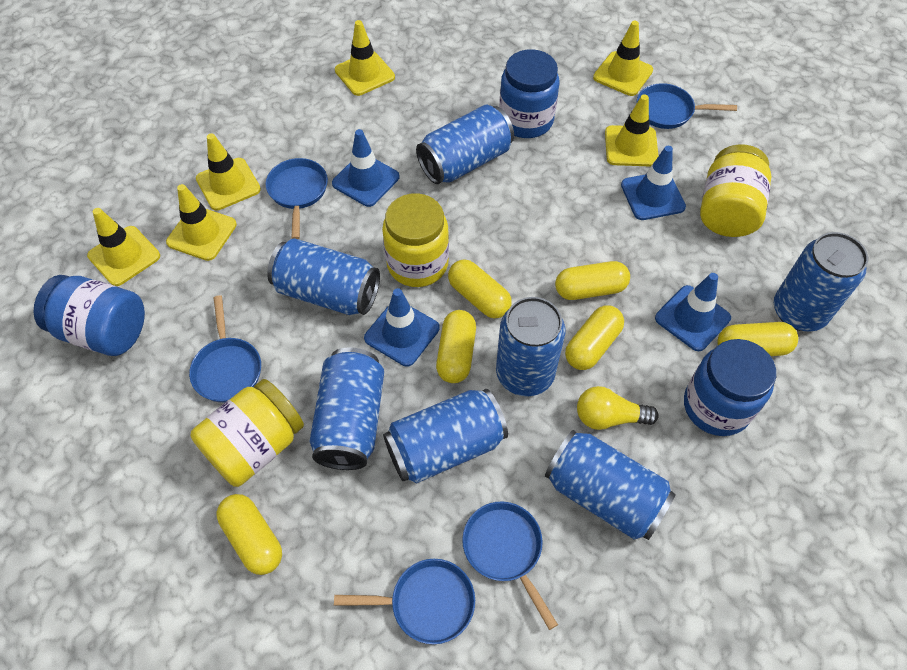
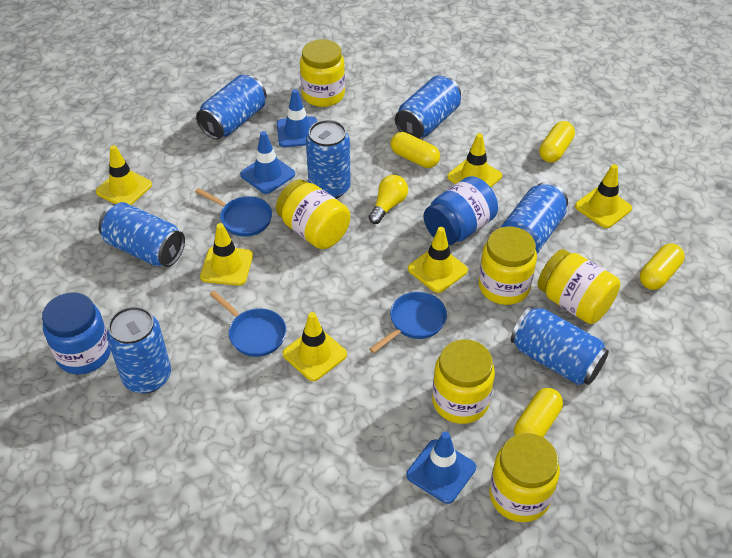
blue jar: [33,275,145,356] [499,49,559,138] [684,339,776,436] = 3 -> [42,292,111,375] [423,176,498,245] = 2
blue pan: [189,295,261,402] [266,158,328,239] [334,559,475,644] [462,502,558,630] [637,83,737,129] = 5 -> [195,188,272,237] [209,291,286,357] [369,292,447,353] = 3
blue traffic cone: [332,129,400,207] [364,288,440,367] [621,146,686,220] [655,273,731,351] = 4 -> [240,131,295,194] [277,89,317,147] [406,431,476,504] = 3
yellow capsule: [217,494,282,575] [436,310,476,383] [448,260,512,318] [555,261,630,300] [565,305,624,370] [717,322,798,356] = 6 -> [390,132,440,168] [514,388,563,438] [539,121,575,163] [640,243,685,290] = 4
yellow jar: [190,379,304,487] [382,193,449,287] [700,145,772,237] = 3 -> [276,179,350,249] [300,39,345,107] [432,339,495,424] [479,226,537,305] [489,433,560,522] [537,249,620,324] = 6

